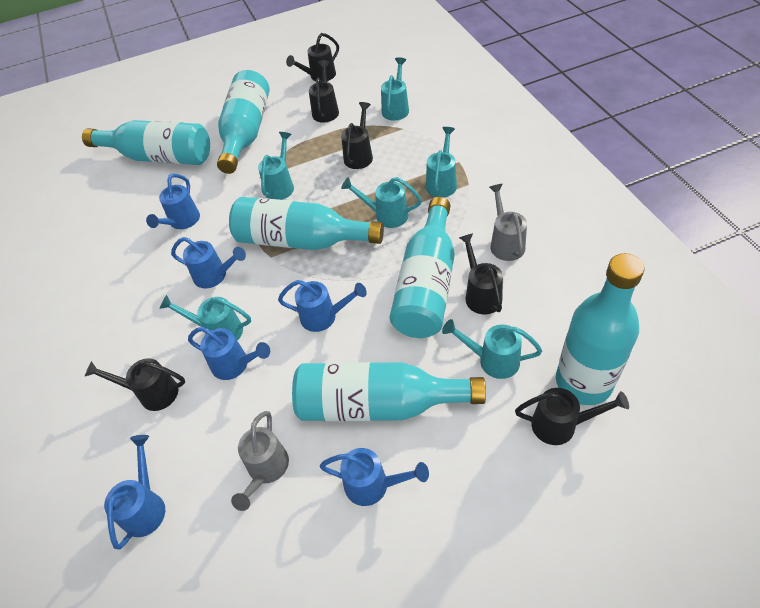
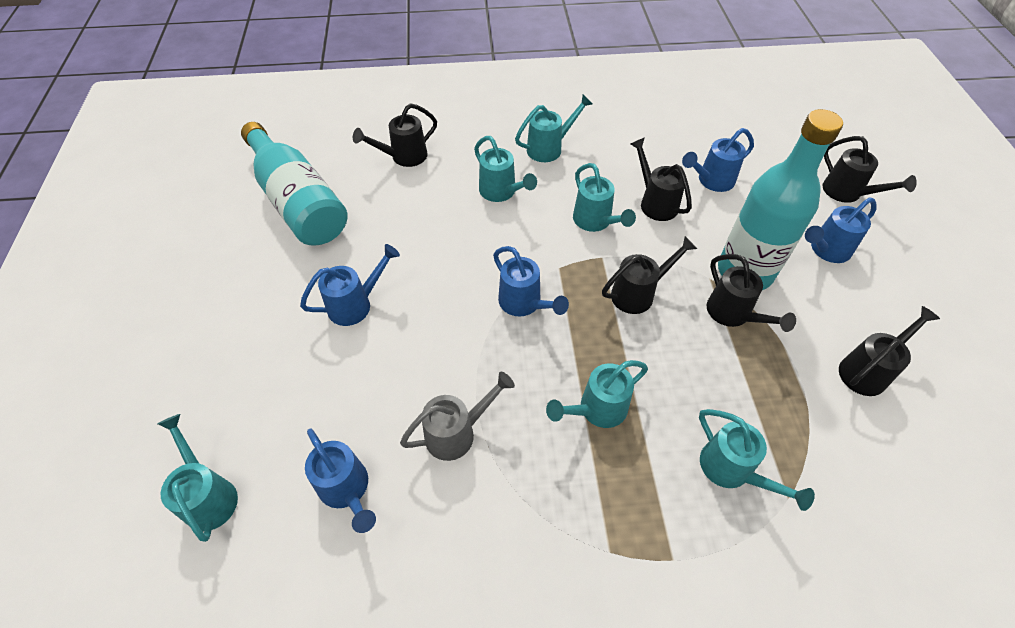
blue watering can: [104,435,165,549] [146,174,200,229] [171,237,246,288] [188,327,270,380] [278,280,367,332] [320,448,429,506] = 6 -> [300,244,400,326] [305,429,376,533] [493,246,569,317] [682,128,754,192] [805,198,877,263] = 5
grey watering can: [231,411,289,511] [489,184,527,261] = 2 -> [400,372,515,461] = 1
turquoise bottle: [82,120,210,165] [217,70,269,174] [229,197,384,250] [292,362,486,421] [390,197,454,338] [556,253,645,405] = 6 -> [241,122,348,246] [718,109,843,290] = 2

